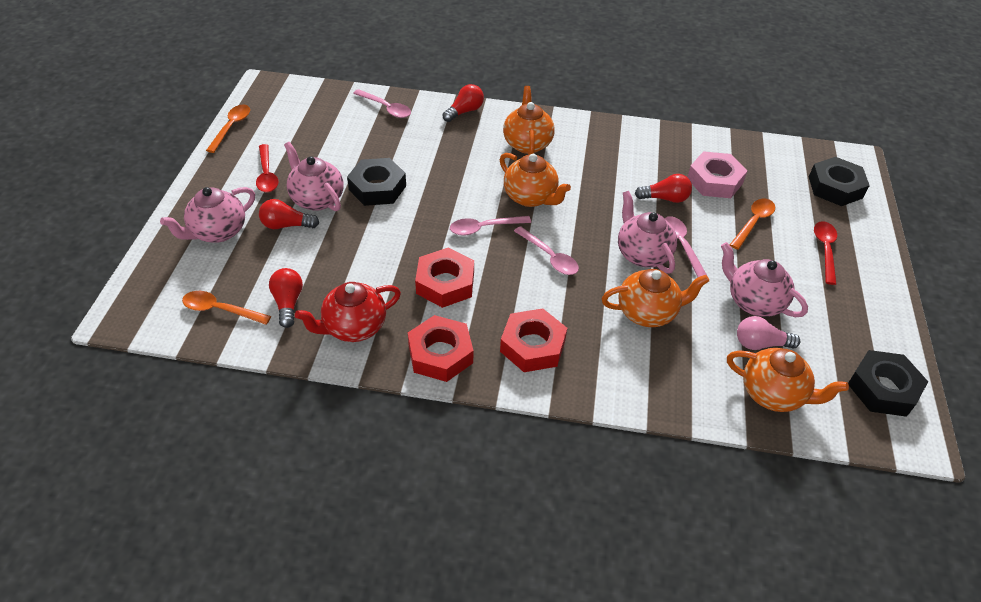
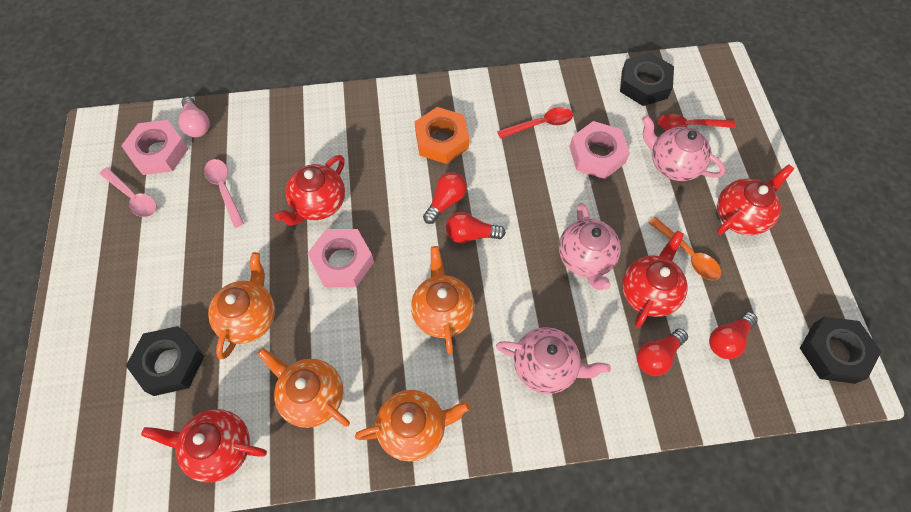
orange nut: none = 0 -> [415,107,469,164] = 1
orange spoon: [182,291,271,325] [206,105,250,153] [730,199,775,250] = 3 -> [649,217,721,280] = 1
pink nut: [688,151,747,198] = 1 -> [121,120,188,175] [307,229,374,287] [569,121,630,179] = 3
pink spoon: [353,89,411,118] [450,216,531,236] [514,226,579,275] [664,216,707,277] = 4 -> [99,167,157,217] [204,159,244,228] = 2
pink teapot: [160,187,255,243] [284,142,344,211] [618,191,677,274] [721,242,808,317] = 4 -> [496,327,611,394] [559,203,621,290] [642,115,726,181] = 3
red nut: [408,315,474,382] [415,248,474,308] [500,308,567,372] = 3 -> none = 0
red teapot: [295,282,401,342] = 1 -> [141,409,267,483] [274,155,345,226] [622,231,687,328] [717,164,794,235] = 4

